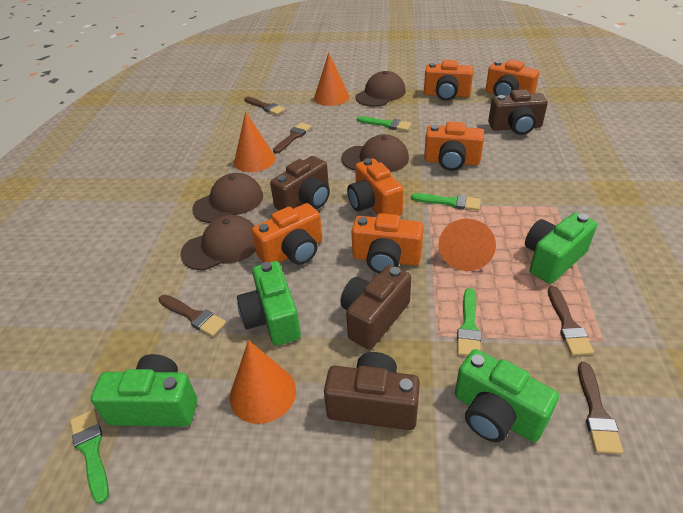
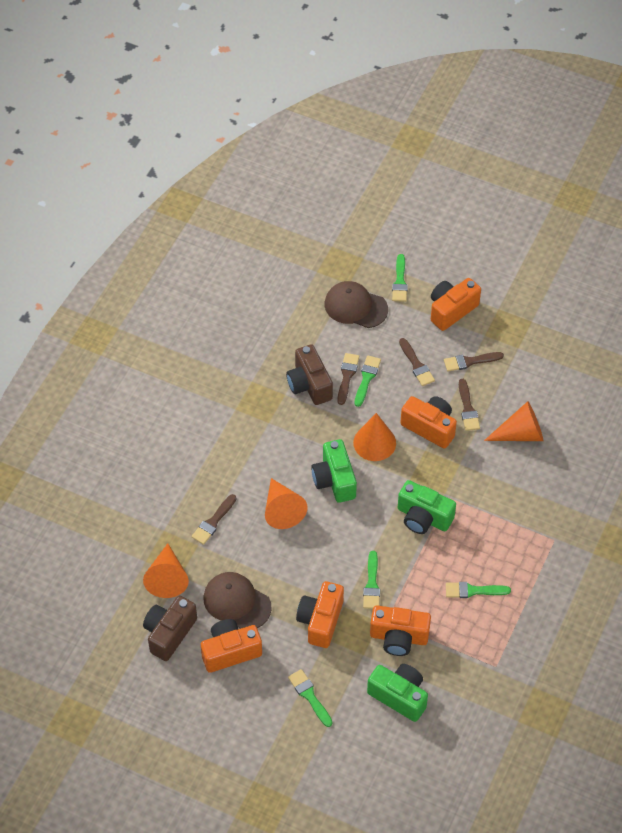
brown camera: [270,156,330,210] [324,352,420,430] [340,265,411,349] [488,89,548,135] = 4 -> [143,596,197,661] [286,344,333,405] = 2
brown cap: [180,215,256,271] [192,173,263,223] [341,134,409,172] [356,71,406,107] = 4 -> [204,572,272,629] [325,281,388,328] = 2
green brush: [70,409,109,504] [357,116,412,131] [411,193,481,211] [457,288,481,356] = 4 -> [288,669,333,727] [354,355,381,407] [363,551,380,609] [392,254,408,302] [446,582,511,598] = 5
green camera: [91,354,197,427] [237,261,301,346] [455,349,559,442] [525,212,597,284] = 4 -> [311,439,357,503] [367,664,428,722] [398,480,456,534] = 3
orange camera: [252,203,322,265] [347,158,404,216] [351,213,424,274] [424,60,474,101] [424,122,484,171] [486,60,539,96] = 6 -> [201,619,262,673] [296,581,344,648] [370,605,431,656] [400,396,457,449] [431,278,481,331] = 5

